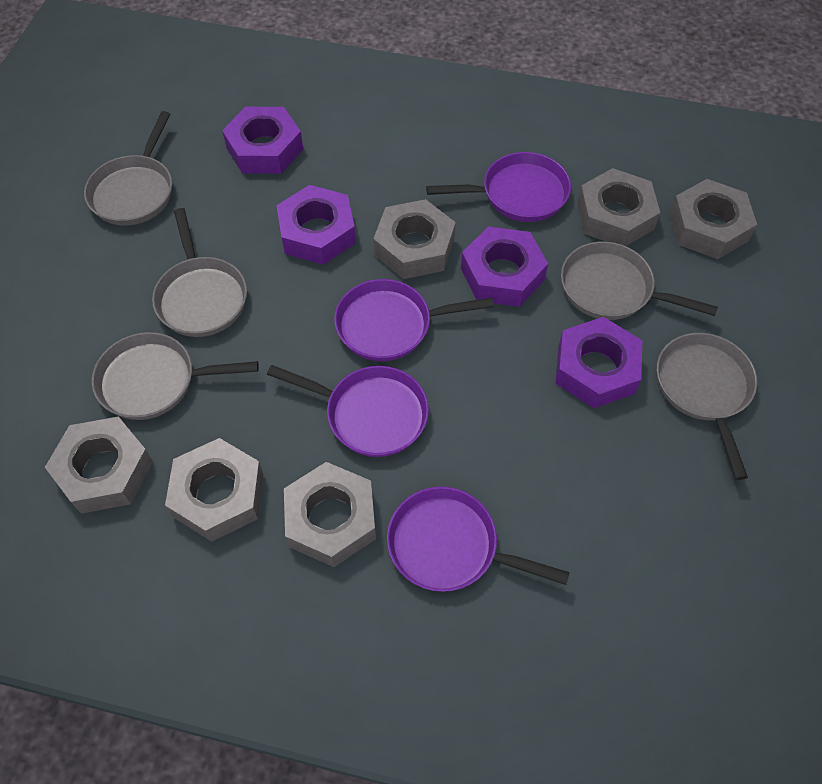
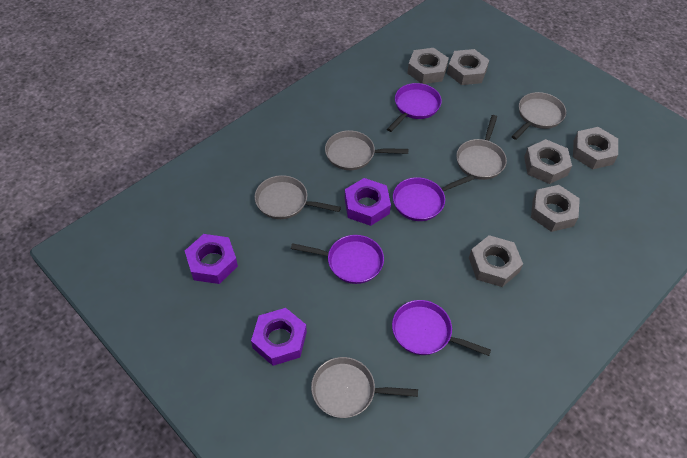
purple nut: [222,107,303,174] [276,185,356,265] [461,227,548,307] [556,317,642,408] = 4 -> [185,234,238,284] [251,308,307,366] [345,178,391,226] = 3

